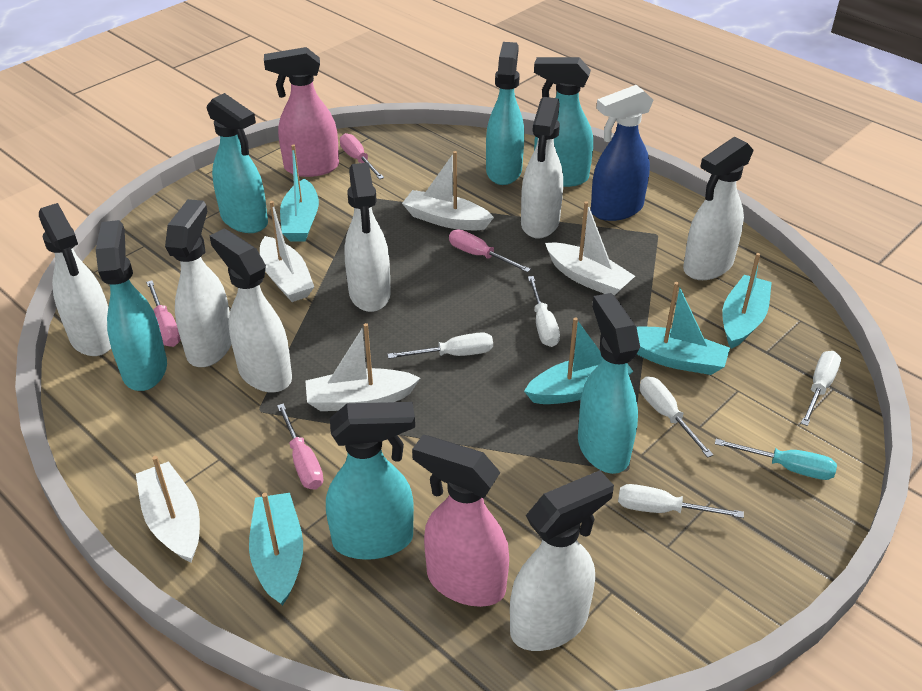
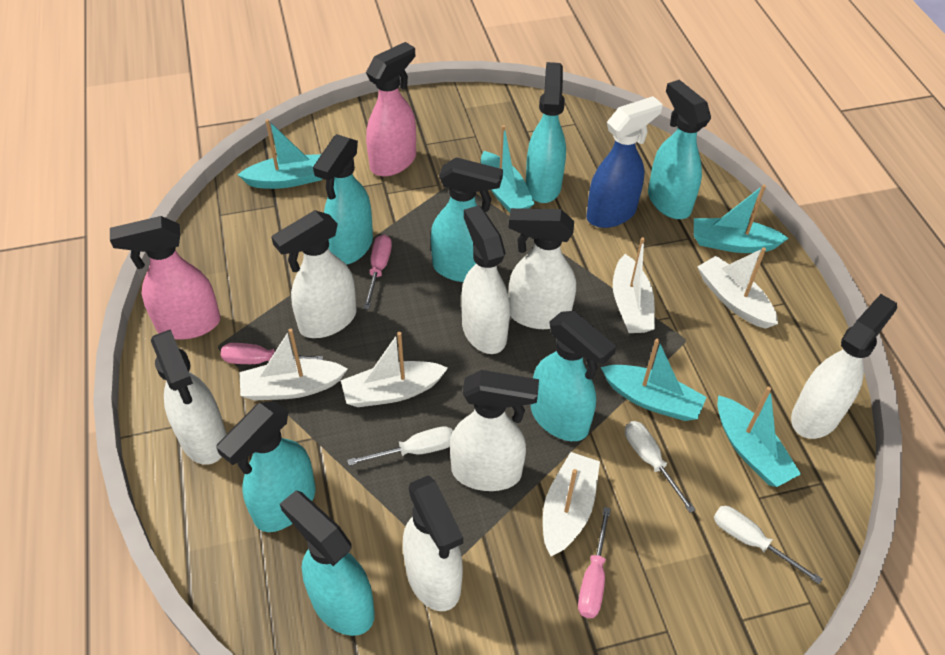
pink screwdriver: [146,280,181,347] [277,403,323,489] [340,133,384,179] [449,230,531,272] = 4 -> [221,343,323,364] [363,234,392,309] [578,507,611,618] = 3
turquoise screwdriver: [715,439,837,480] = 1 -> none = 0
turquoise spray bottle: [96,220,167,391] [207,93,268,233] [326,402,415,560] [486,42,524,185] [534,57,593,187] [578,293,640,474] = 6 -> [216,401,316,532] [280,491,375,636] [313,134,373,265] [431,157,503,282] [526,62,566,203] [531,311,616,441] [648,80,711,219] = 7
white screwdriver: [387,332,493,359] [528,276,560,347] [618,484,744,518] [640,376,713,458] [801,351,841,426] = 5 -> [347,426,453,466] [625,421,696,513] [714,506,822,584] = 3

